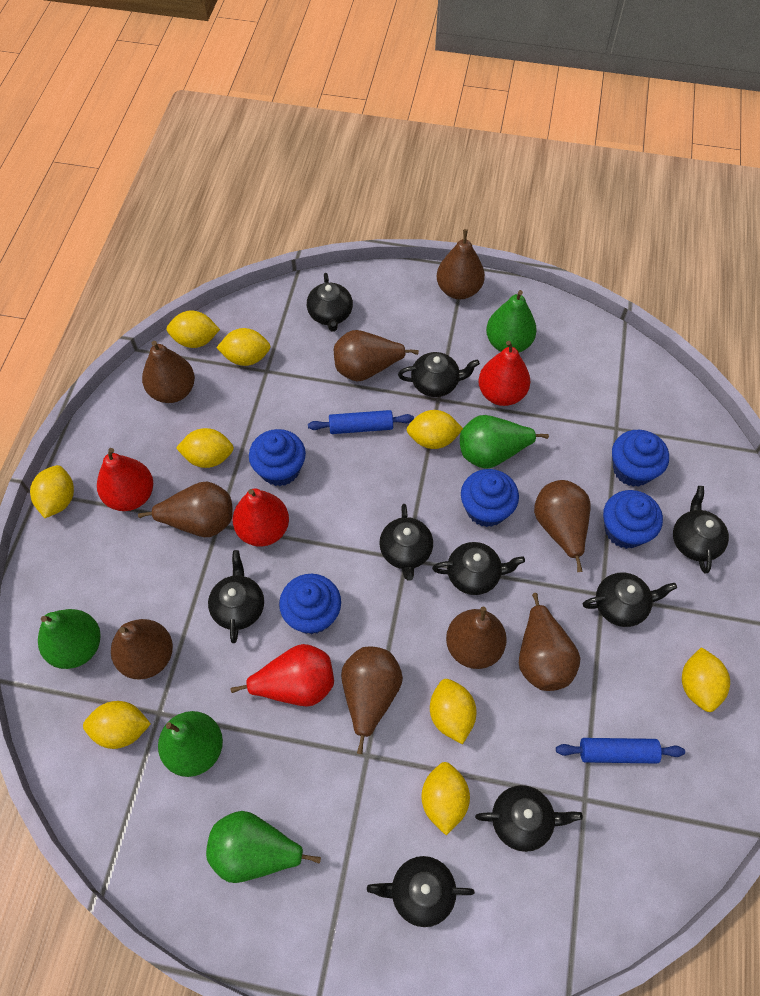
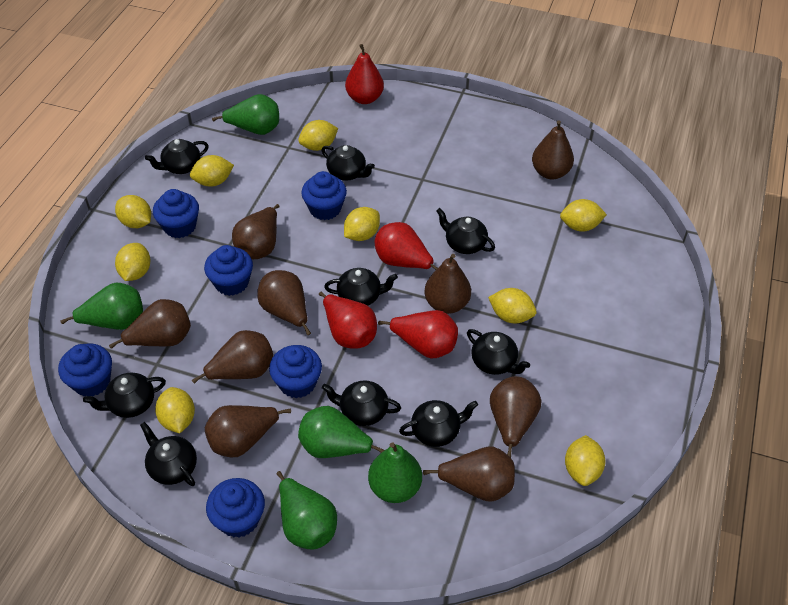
blue cupcake: [249,429,306,486] [279,574,341,634] [461,469,519,527] [603,490,663,549] [612,430,669,487] = 5 -> [58,343,112,396] [153,189,199,238] [204,245,253,296] [206,478,265,538] [269,345,322,398] [301,171,347,220] = 6
blue rolling pin: [308,410,414,434] [556,738,685,763] = 2 -> none = 0

